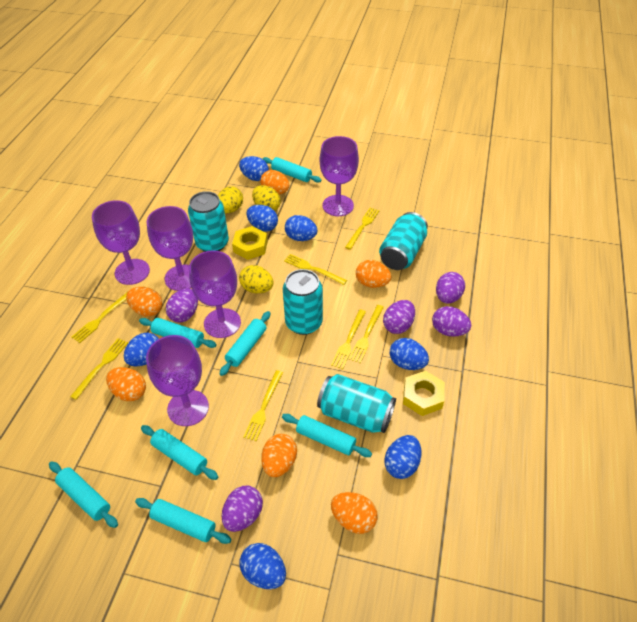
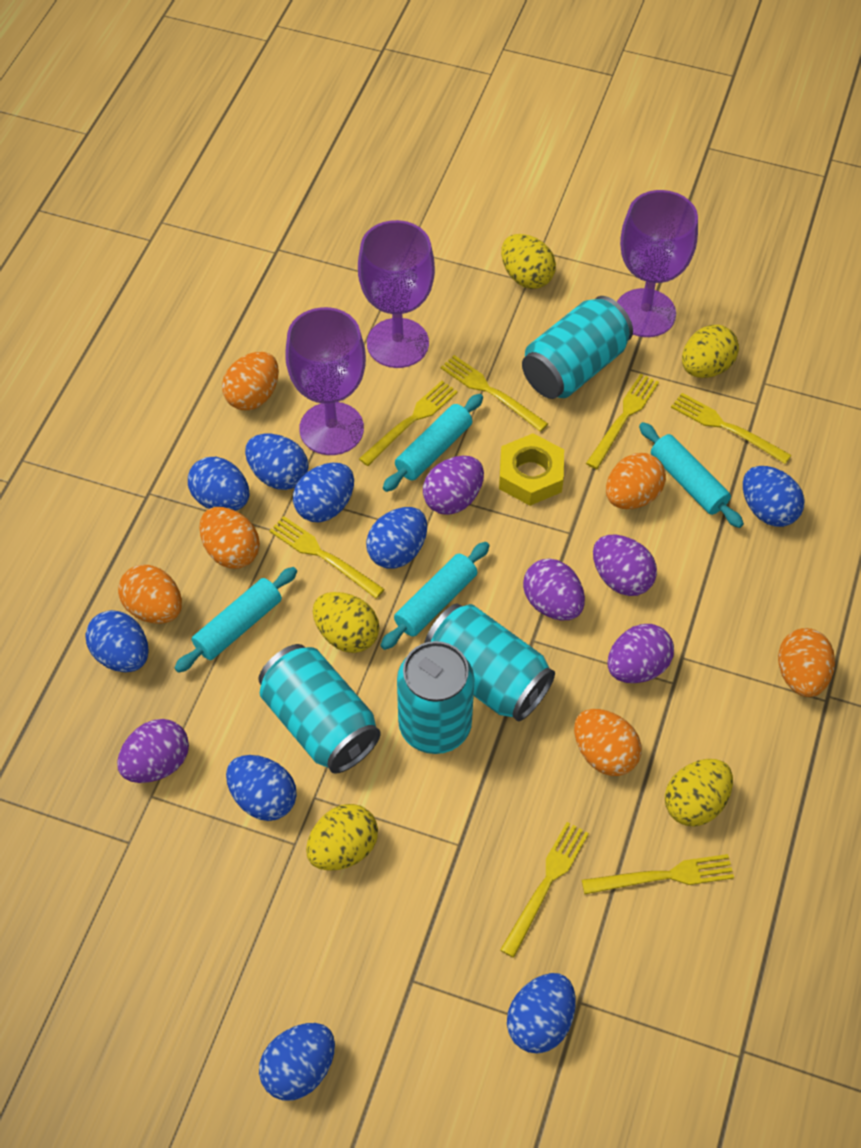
blue egg: [124,333,159,366] [239,156,269,181] [240,543,286,589] [247,205,278,232] [285,215,318,241] [385,435,422,479] [390,338,429,370] = 7 -> [86,610,148,672] [188,457,249,511] [226,755,297,821] [245,434,309,490] [259,1023,335,1101] [293,463,354,522] [366,507,427,569] [507,973,576,1054] [743,466,805,527] = 9
purple goblet: [92,200,150,285] [146,335,209,426] [147,206,193,291] [189,250,241,338] [320,136,359,216] = 5 -> [285,307,366,455] [358,220,435,368] [617,190,698,337] = 3
turquoise rolling pin: [49,461,118,528] [135,498,231,544] [139,318,217,348] [141,425,218,480] [220,311,271,376] [263,157,322,182] [282,414,372,457] = 7 -> [175,567,297,673] [380,542,490,650] [383,394,483,492] [639,422,744,528] = 4
yellow egg: [218,186,243,213] [239,265,273,293] [252,185,281,211] = 3 -> [306,804,378,871] [313,592,379,653] [501,234,556,289] [665,759,733,827] [682,325,739,378] = 5
yellow nut: [232,226,268,260] [403,371,445,416] = 2 -> [499,433,564,506] = 1

